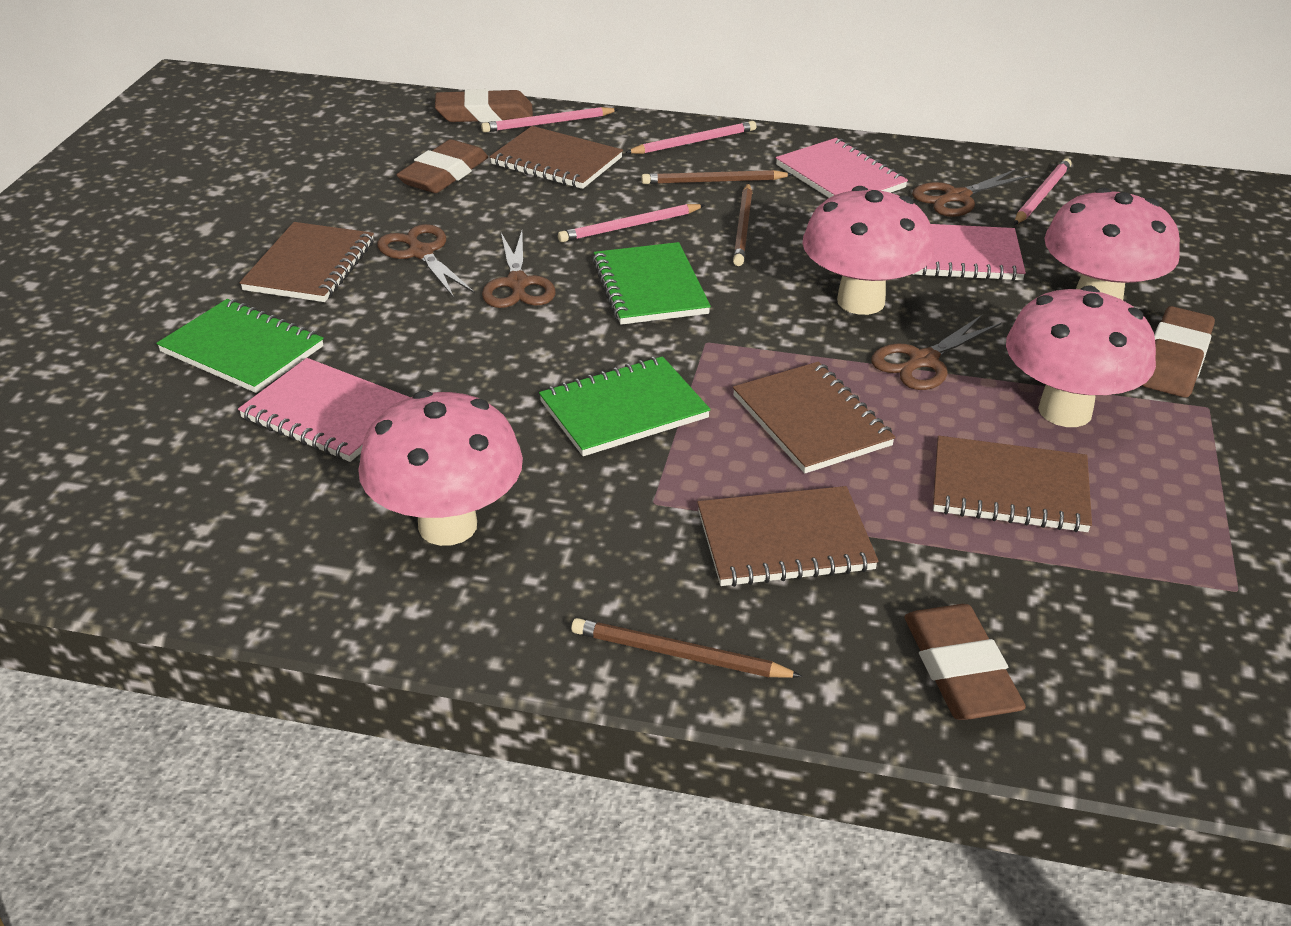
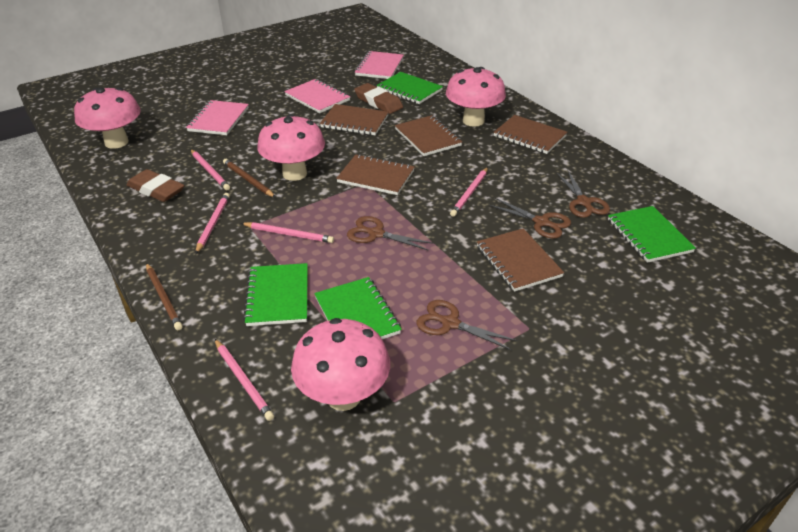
brown eraser: [396,139,488,193] [435,89,533,122] [904,604,1026,720] [1142,306,1215,398] = 4 -> [126,169,185,202] [354,83,403,114] = 2
brown pencil: [571,618,802,678] [641,170,793,184] [733,183,752,266] = 3 -> [146,263,183,330] [223,159,276,198] = 2
green notebook: [156,299,324,393] [539,356,711,456] [592,242,711,325] = 3 -> [243,263,308,326] [314,277,402,339] [377,72,443,104] [608,206,696,263] = 4
pink pencil: [481,107,619,133] [558,204,705,242] [625,121,756,154] [1014,158,1072,225] = 4 -> [191,149,230,190] [195,193,230,254] [215,339,274,421] [241,222,334,243] [450,167,488,217] = 5

